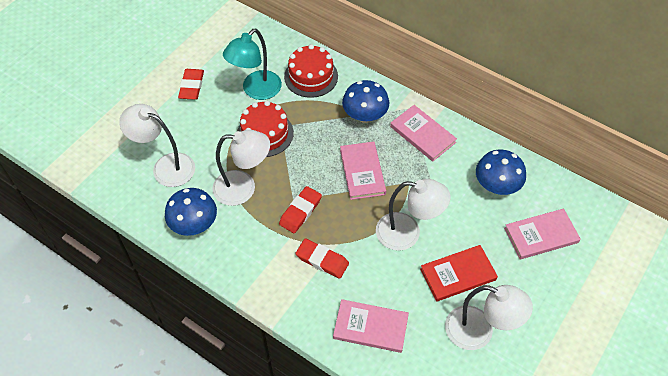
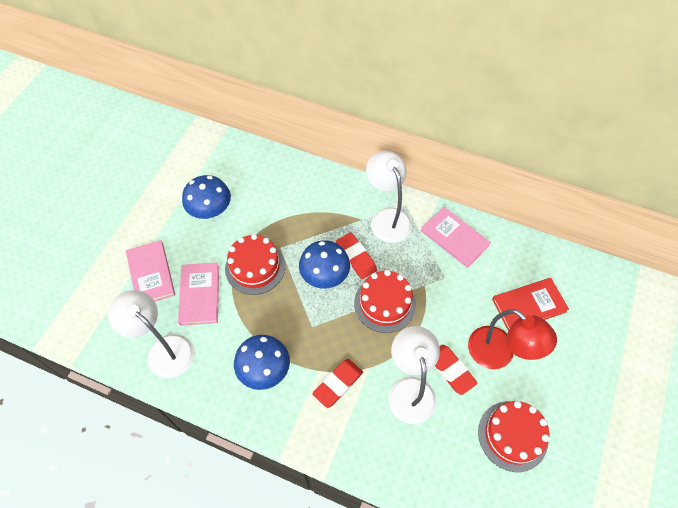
pink book: [333,299,409,353] [340,142,386,200] [390,105,457,161] [504,209,581,259] = 4 -> [126,240,175,301] [178,262,219,326] [421,207,491,268] = 3
red cake: [237,101,294,157] [284,44,338,98] = 2 -> [225,234,285,295] [354,270,416,333] [478,401,550,472] = 3
red lamp: none = 0 -> [468,309,557,369] = 1
turquoise lamp: [223,29,282,100] = 1 -> none = 0
white lamp: [119,104,195,187] [212,130,270,206] [376,179,451,251] [445,285,533,350] = 4 -> [108,290,194,378] [366,151,412,243] [388,326,440,424] = 3

